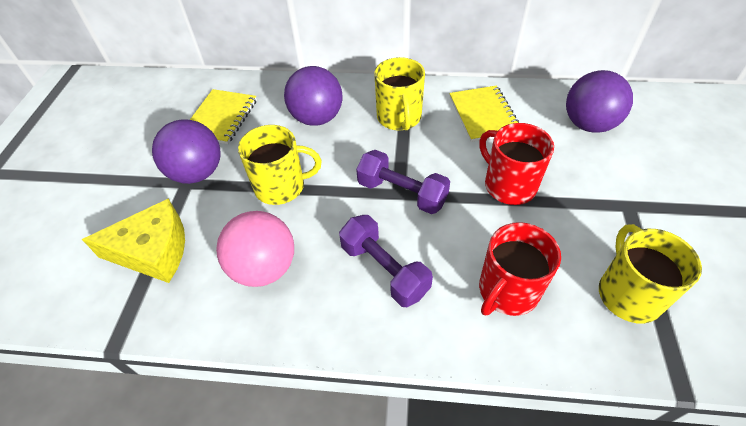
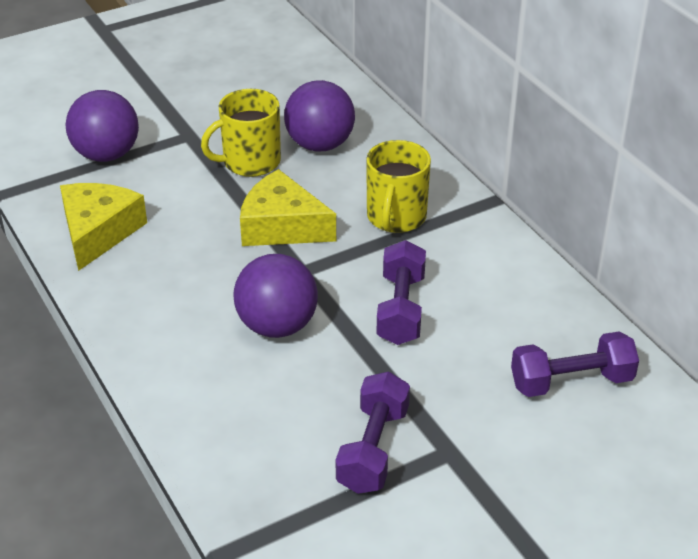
pink ball: [216,211,294,287] = 1 -> none = 0
purple dumbbell: [339,215,433,307] [356,150,450,214] = 2 -> [336,372,410,494] [376,240,426,345] [511,331,639,397] = 3
red mug: [479,123,554,205] [479,222,561,316] = 2 -> none = 0
yellow cheese: [82,198,185,283] = 1 -> [60,183,147,271] [240,169,336,246] = 2
yellow mug: [238,125,322,205] [374,57,425,131] [599,224,702,324] = 3 -> [201,89,281,177] [366,140,431,233] = 2
yellow notebook: [190,89,257,144] [449,85,519,142] = 2 -> none = 0

